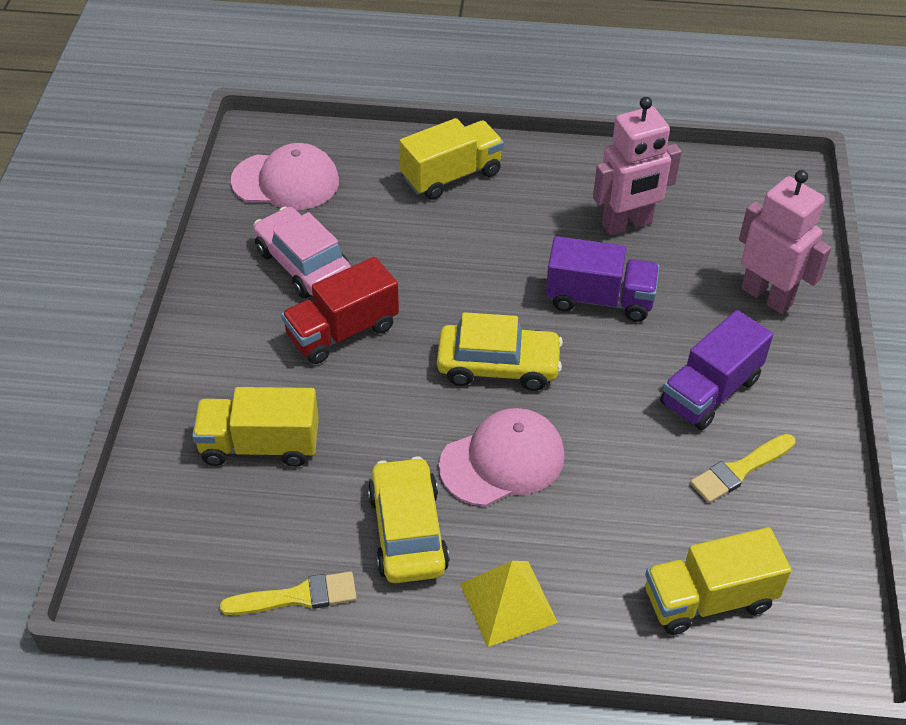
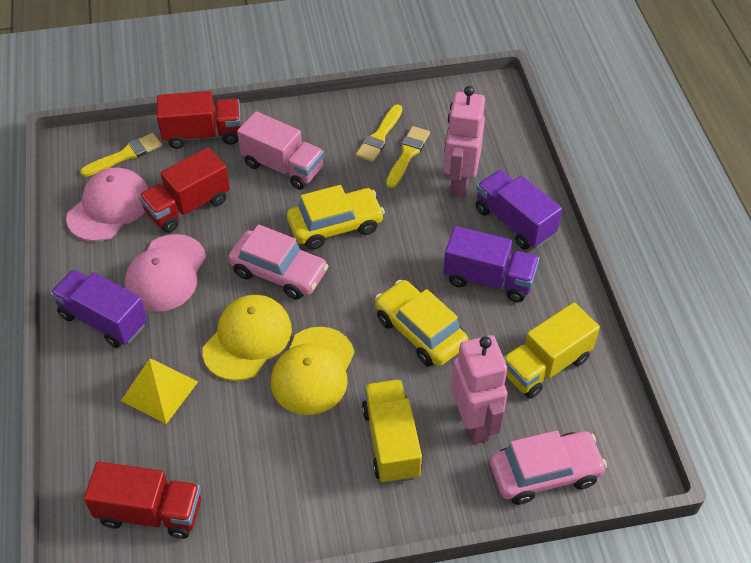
pink car: [253,207,351,298] = 1 -> [228,224,328,300] [490,430,607,505] = 2
pink truck: none = 0 -> [237,111,324,190] = 1
purple truck: [546,236,659,322] [660,310,773,430] = 2 -> [50,270,147,348] [443,226,539,302] [476,170,562,249] = 3
red truck: [281,257,399,364] = 1 -> [84,461,201,539] [139,148,230,233] [157,91,241,149] = 3
yellow brush: [220,571,357,615] [690,434,795,503] = 2 -> [80,133,162,177] [356,104,402,162] [386,126,430,188] = 3
yellow cap: none = 0 -> [202,295,292,381] [271,327,355,415] = 2
yellow truck: [192,387,319,467] [399,118,504,200] [645,527,792,635] = 3 -> [362,379,422,484] [503,303,600,399] = 2

